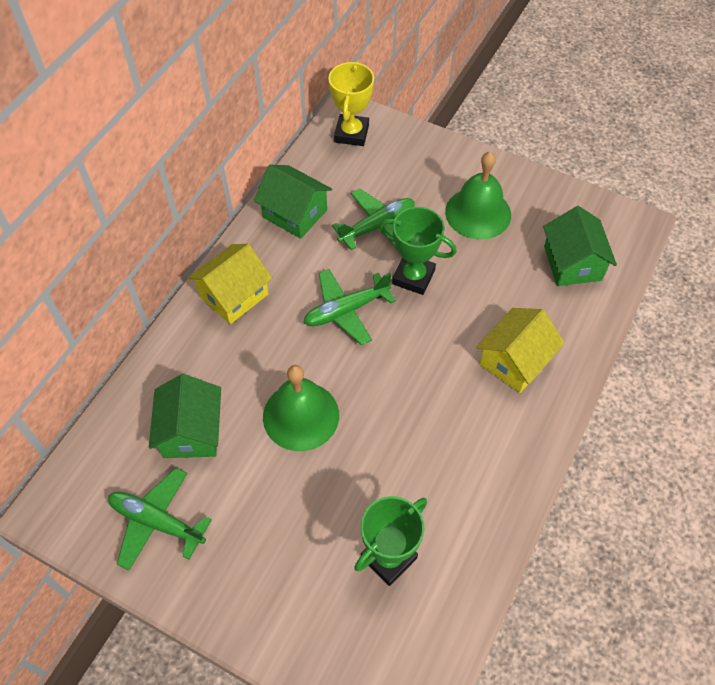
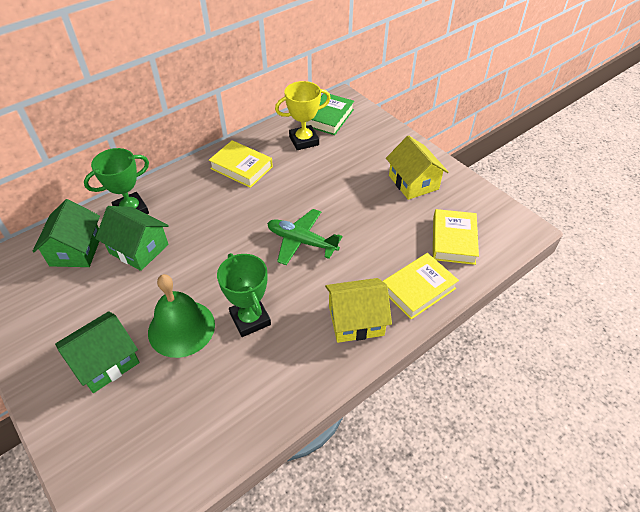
green bell: [263,365,339,451] [445,152,511,240] = 2 -> [148,274,215,358] = 1
green book: none = 0 -> [306,94,354,135] = 1
green plane: [108,468,212,570] [303,269,396,345] [332,189,415,251] = 3 -> [267,209,343,265] = 1
yellow book: none = 0 -> [209,140,273,188] [383,253,459,320] [433,209,479,265] = 3

